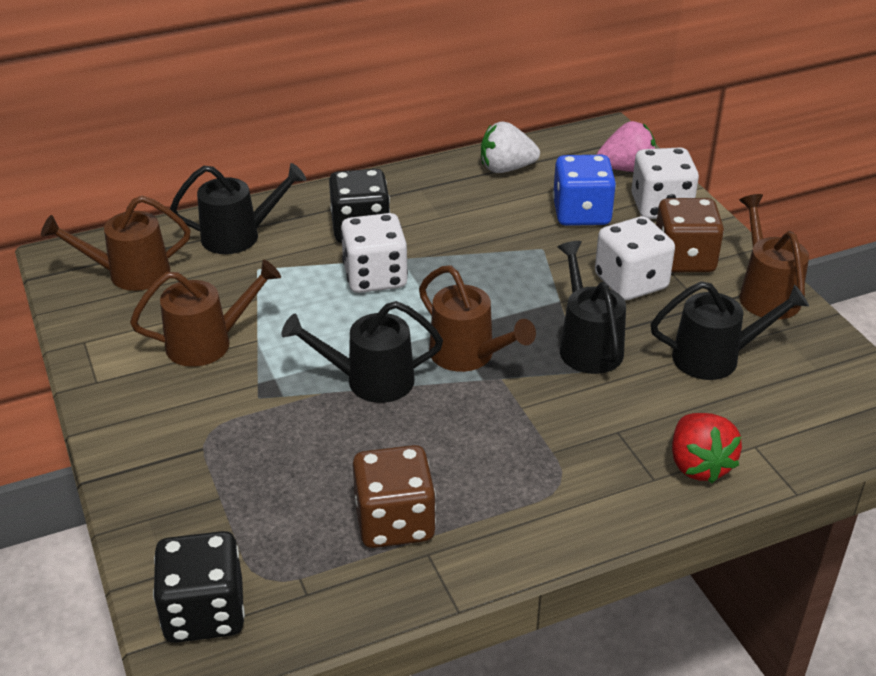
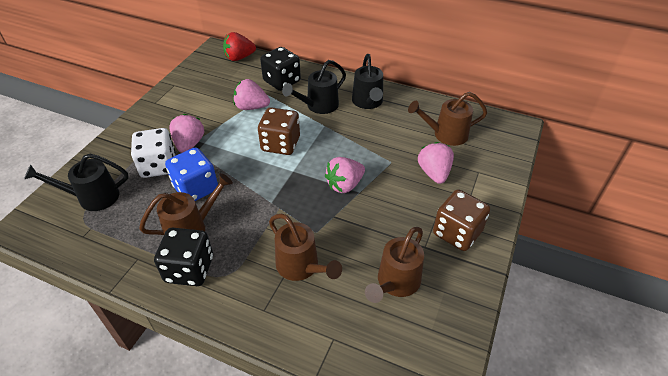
black watering can: [170,163,306,254] [281,301,443,403] [558,241,626,374] [650,281,809,380] = 4 -> [24,154,128,211] [282,60,346,114] [352,54,383,109] = 3
pink strawberry: [597,121,656,172] = 1 -> [169,114,204,153] [233,79,270,110] [325,157,365,193] [418,142,454,184] = 4
white dice: [341,213,408,293] [595,216,675,300] [631,147,699,219] = 3 -> [131,128,175,178] = 1
white strawberry: [481,121,540,173] = 1 -> none = 0

